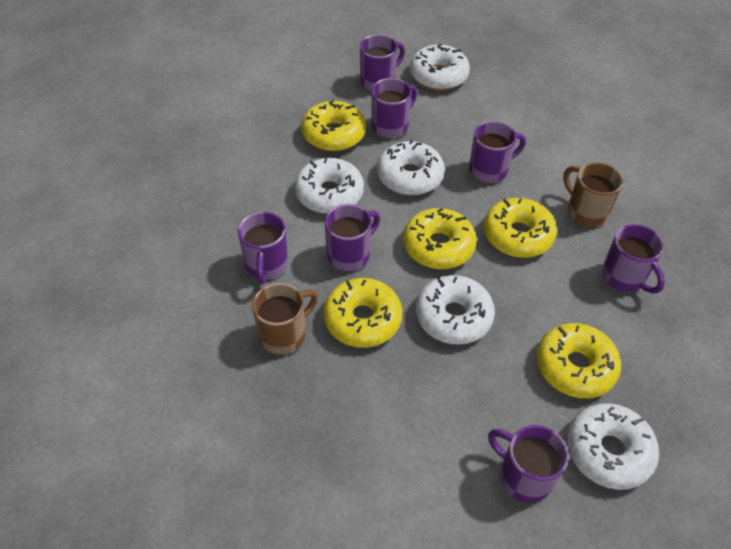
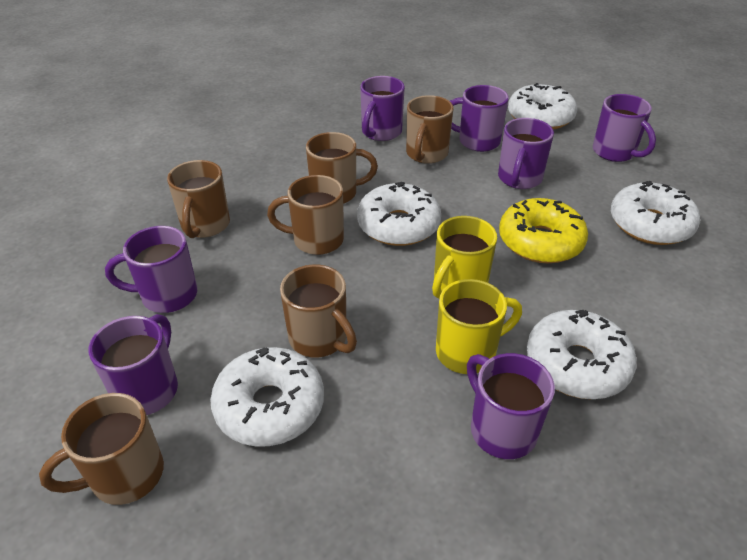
brown mug: [252,283,318,354] [563,162,623,227] = 2 -> [39,393,164,505] [167,160,230,238] [267,175,344,255] [280,264,357,357] [306,132,378,204] [406,95,454,164] = 6
yellow donut: [301,100,366,151] [323,278,402,348] [403,208,477,269] [484,198,557,258] [537,323,621,398] = 5 -> [499,198,588,263] = 1
yellow mug: none = 0 -> [432,216,497,299] [436,279,522,374] = 2

